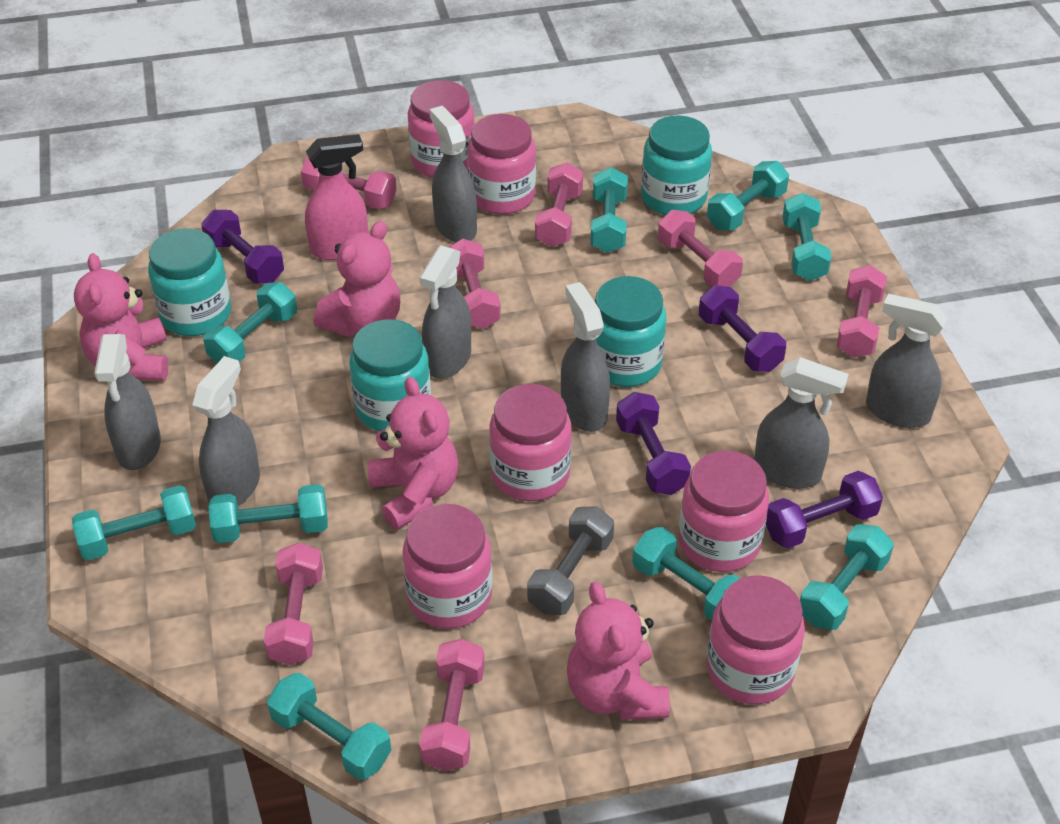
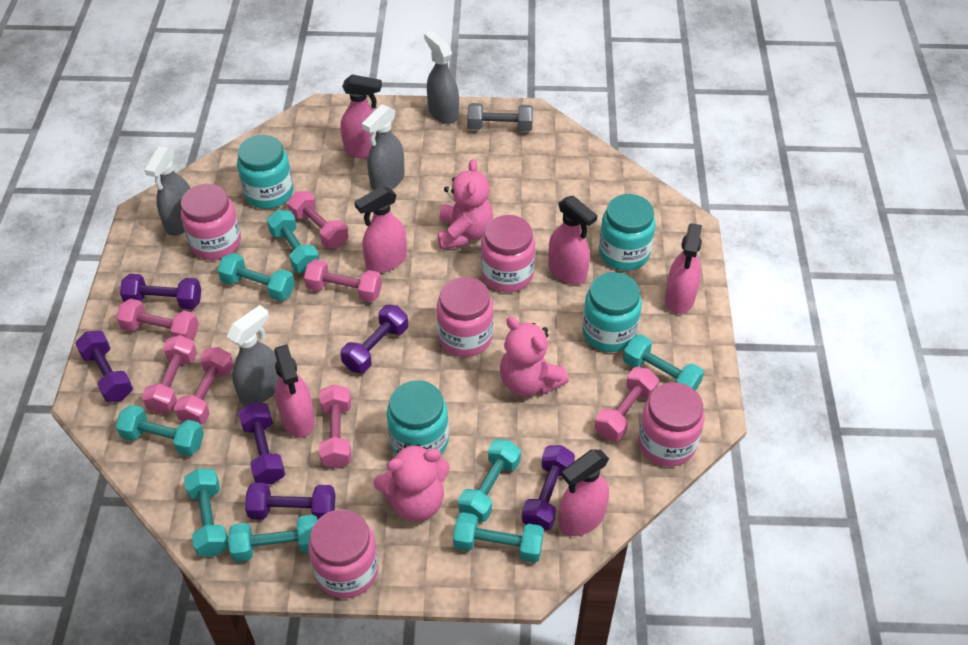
grey spray bottle: [94,334,161,470] [192,356,260,506] [419,245,471,379] [430,106,477,242] [561,282,610,432] [754,357,849,489] [866,294,947,428] = 7 -> [144,146,190,236] [227,305,279,406] [362,104,405,190] [424,31,459,124] = 4
pink jar: [402,504,492,629] [408,80,474,178] [468,114,536,215] [489,384,572,501] [678,451,769,572] [706,575,805,704] = 6 -> [181,184,241,260] [308,510,379,598] [437,277,493,357] [481,215,535,292] [638,382,704,467] = 5
pink spray bottle: [305,134,368,260] = 1 -> [274,344,315,438] [341,74,382,159] [355,186,407,273] [548,196,597,285] [559,450,609,536] [665,223,702,314] = 6
pink teddy bear: [74,253,168,381] [313,221,400,337] [367,377,458,530] [567,582,670,720] = 4 -> [373,443,450,522] [438,159,493,250] [500,317,569,396] = 3
purple dumbbell: [201,210,284,284] [616,392,691,495] [699,285,786,372] [766,471,883,548] = 4 -> [75,331,133,402] [120,274,201,309] [238,402,285,484] [245,483,336,520] [340,305,408,373] [522,445,575,531] = 6
turquoise dumbbell: [72,485,196,560] [203,282,297,363] [209,484,328,543] [267,673,391,780] [590,167,628,253] [632,527,740,620] [707,161,789,230] [782,193,832,281] [800,524,894,630] = 9 -> [116,405,204,456] [184,468,229,557] [218,253,295,301] [228,515,318,562] [267,210,319,273] [453,512,544,563] [458,439,521,522] [623,334,704,391] = 8

